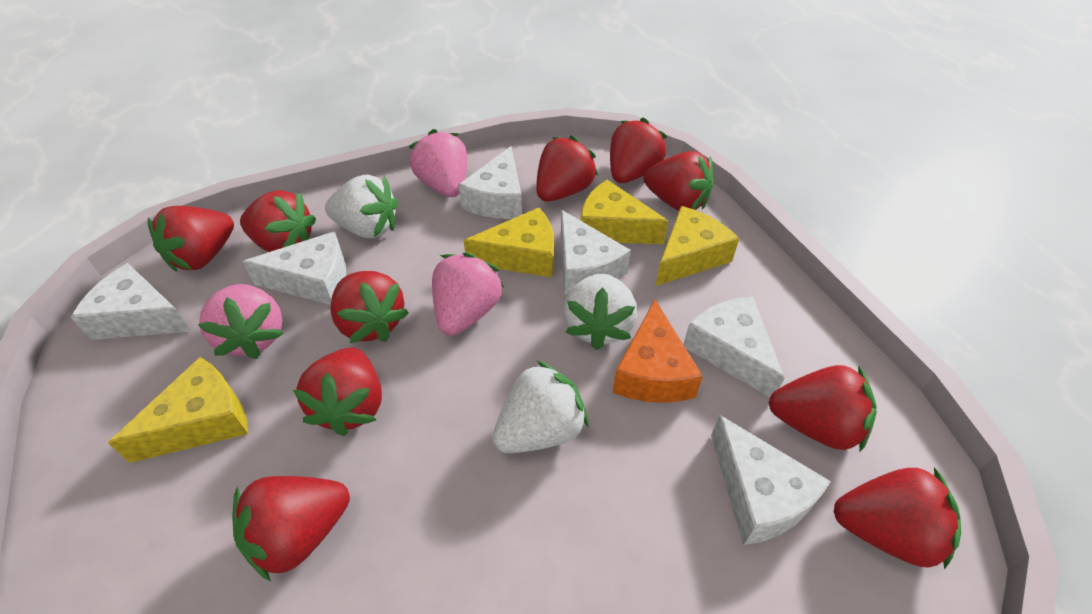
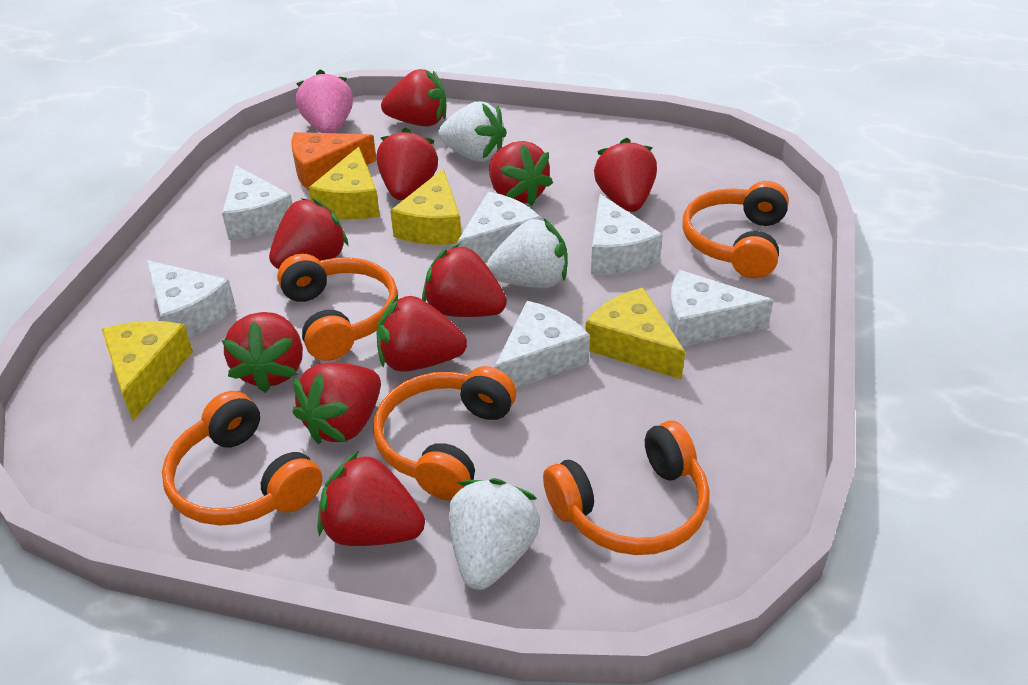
orange headphones: none = 0 -> [162,391,322,526] [277,253,398,361] [373,366,516,501] [543,421,710,555] [682,181,789,279] = 5
pink strawberry: [198,284,284,359] [409,129,467,197] [432,252,504,336] = 3 -> [296,70,353,133] = 1

